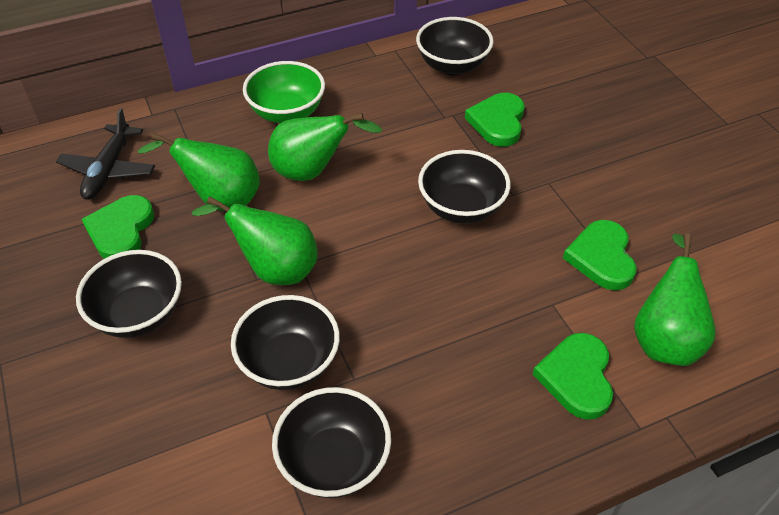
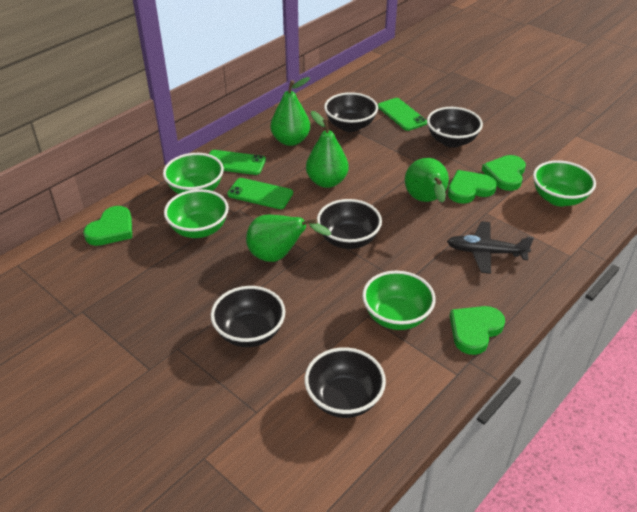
green bowl: [243,61,325,123] = 1 -> [163,153,224,194] [164,189,229,238] [362,271,436,330] [533,160,596,206] = 4
green phone: none = 0 -> [209,150,266,175] [227,178,293,209] [378,98,427,131] = 3

